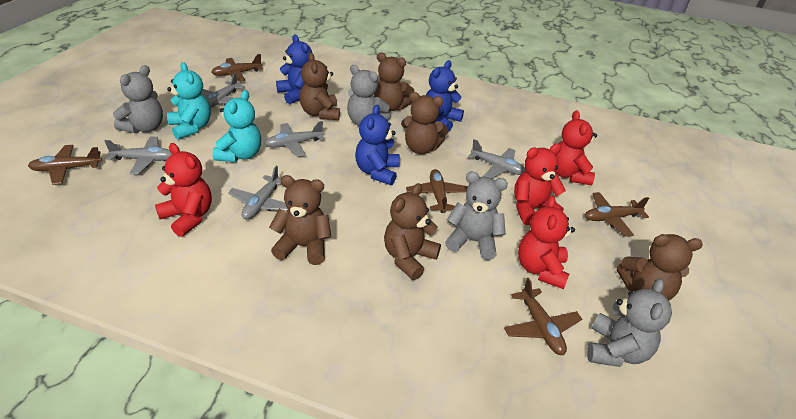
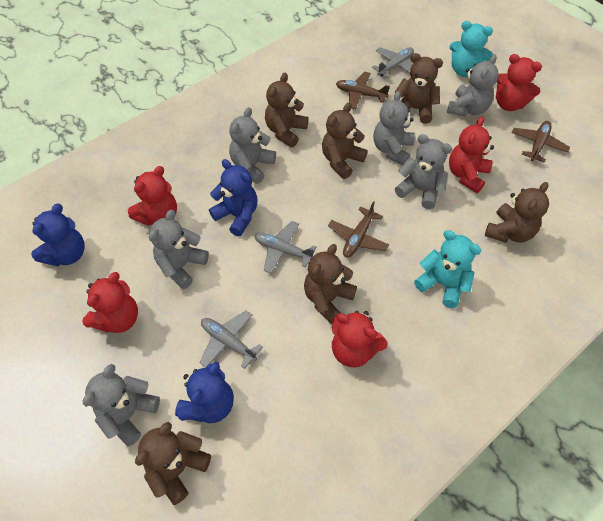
brown plane: [28,145,102,185] [211,54,263,81] [406,169,468,213] [504,278,582,355] [585,192,649,237] = 5 -> [328,201,389,258] [336,72,390,109] [512,121,570,163] = 3
grey plane: [105,136,172,175] [201,73,245,108] [228,166,288,219] [265,121,325,157] [468,139,526,178] = 5 -> [199,310,263,369] [254,221,317,273] [372,47,414,78] = 3
grey teddy bear: [113,65,163,134] [347,65,391,126] [445,171,508,260] [587,278,672,367] = 4 -> [83,364,160,446] [149,210,209,289] [229,107,276,184] [373,91,415,165] [395,134,452,209] [447,54,499,117] = 6
red teddy bear: [155,143,212,237] [514,144,566,225] [518,195,575,289] [556,110,597,185] = 4 -> [82,272,138,333] [128,166,177,226] [332,311,388,368] [449,117,494,193] [496,54,542,111] = 5

